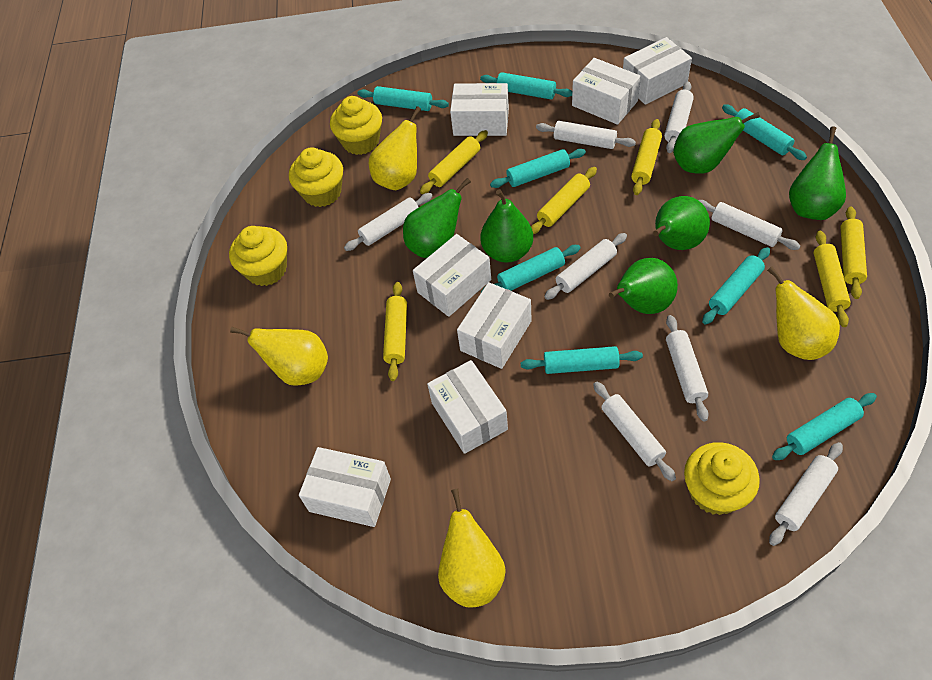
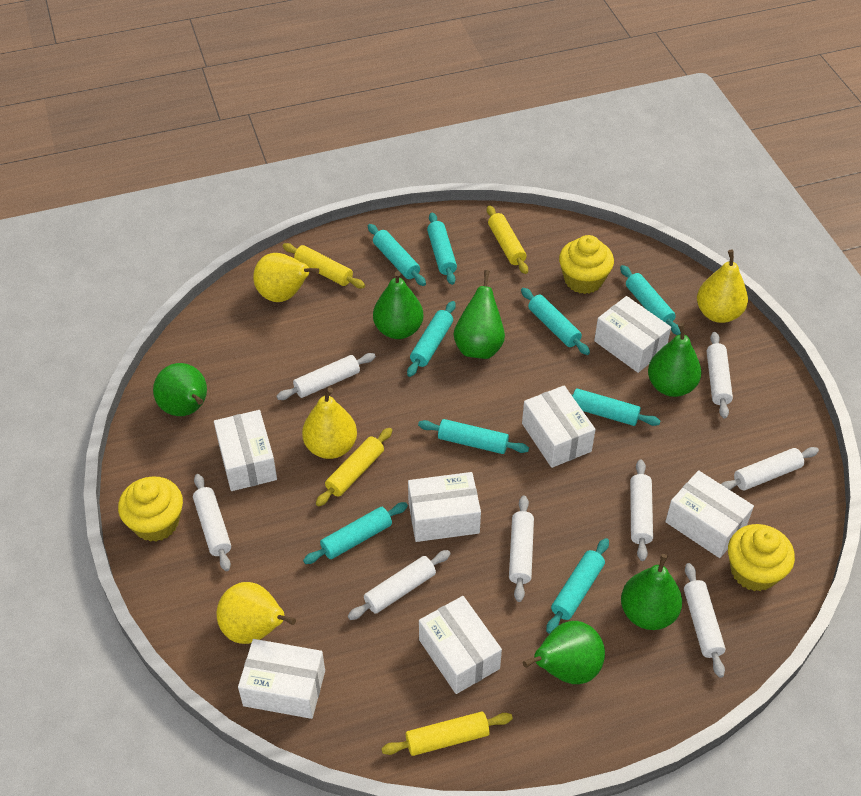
turquoise rolling pin: [358,86,449,111] [480,72,572,99] [481,245,581,292] [490,149,586,188] [521,346,643,374] [702,247,770,325] [722,104,807,160] [772,393,877,460] = 8 -> [303,502,408,564] [368,224,426,286] [407,301,456,377] [418,419,529,454] [427,212,457,285] [521,288,590,355] [546,538,609,634] [571,388,660,426] [620,265,681,335] = 9
yellow cupcake: [229,226,287,286] [289,147,343,207] [330,96,382,155] [684,442,760,515] = 4 -> [118,476,183,542] [559,235,614,294] [728,524,795,591] = 3
yellow rolling pin: [383,282,407,381] [420,130,488,194] [531,167,597,234] [631,119,662,195] [814,231,851,327] [841,207,867,299] = 6 -> [283,243,365,288] [316,428,392,507] [381,712,513,756] [487,205,528,274] = 4

